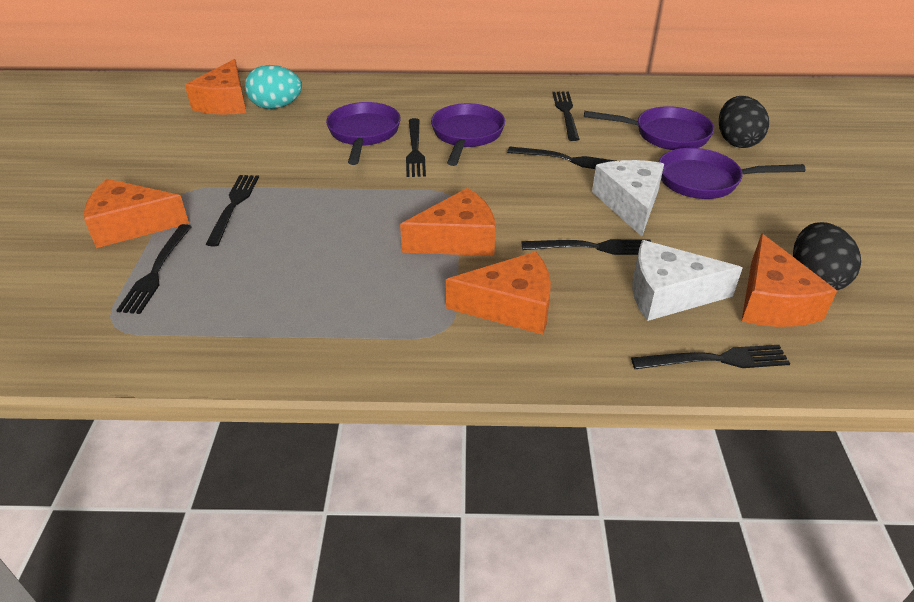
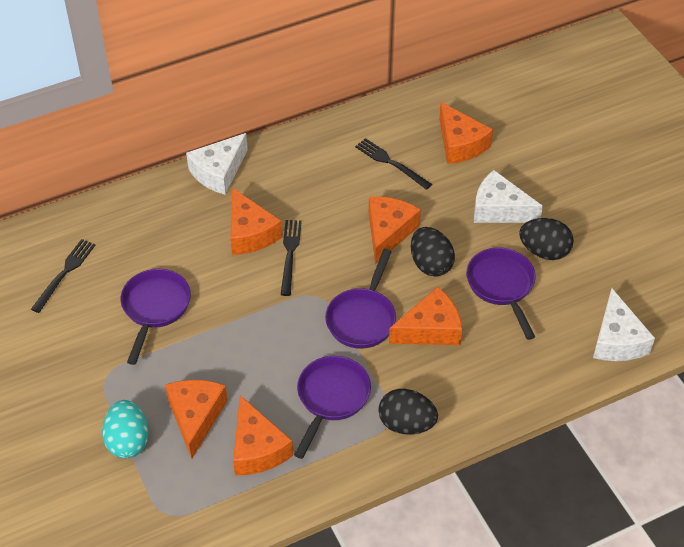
black egg: [719,96,769,148] [793,222,861,290] = 2 -> [378,389,438,435] [411,227,455,277] [519,218,574,260] = 3
black fork: [116,224,192,314] [205,175,259,247] [406,118,426,177] [507,147,616,169] [521,239,651,255] [552,92,579,141] [631,345,790,369] = 7 -> [31,239,95,313] [281,220,302,296] [355,138,432,190] = 3
orange cheese: [84,179,189,248] [185,59,246,114] [400,188,495,256] [446,252,551,335] [741,233,837,327] = 5 -> [165,380,227,459] [230,188,282,255] [233,395,293,475] [369,196,421,264] [389,287,462,345] [439,102,493,164] = 6
white cheese: [592,160,664,236] [632,240,743,321] = 2 -> [186,133,248,195] [474,170,543,223] [593,288,655,361] = 3

